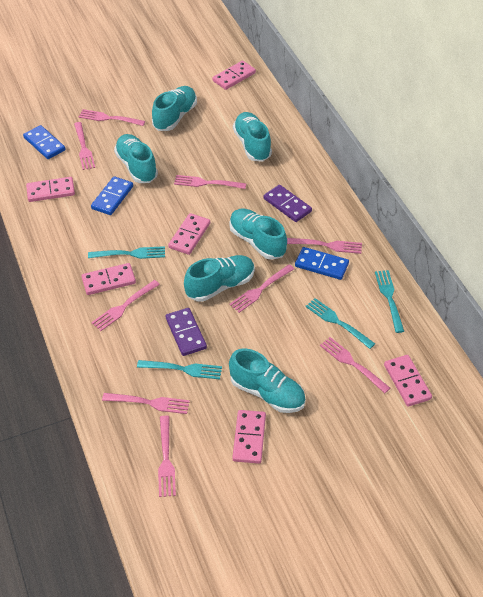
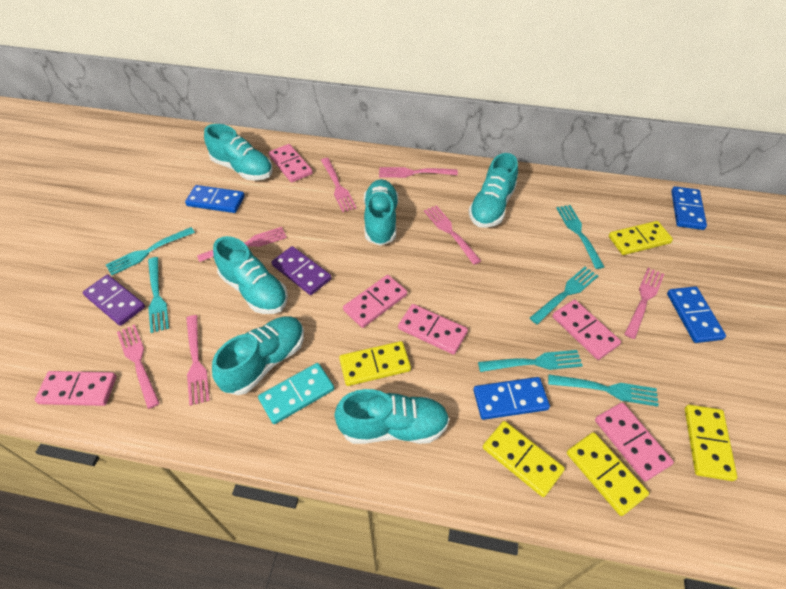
blue domino: [23,125,66,159] [91,176,133,215] [295,247,349,280] = 3 -> [185,185,245,213] [473,377,550,420] [667,286,726,343] [671,186,707,230] = 4
pink fork: [74,122,95,170] [79,109,145,126] [91,280,160,331] [102,393,190,414] [158,416,176,497] [174,175,246,189] [229,264,294,313] [287,238,362,254] [320,337,390,393] = 9 -> [117,324,160,409] [186,315,210,406] [197,227,287,262] [321,158,357,212] [379,167,458,178] [424,205,481,265] [624,268,664,339] = 7
turquoise domino: none = 0 -> [258,363,334,424] = 1
turquoise fork: [88,246,165,259] [137,360,222,379] [306,298,375,349] [375,270,404,333] = 4 -> [106,227,195,275] [148,257,169,333] [478,350,583,372] [530,267,598,325] [548,374,659,406] [556,205,604,269] = 6
yellow domino: none = 0 -> [339,341,411,386] [483,421,565,497] [567,432,649,516] [609,221,673,255] [685,405,737,481] = 5

